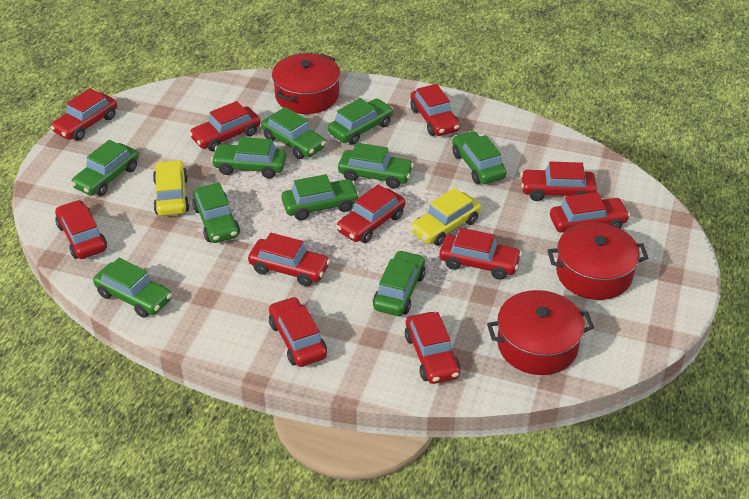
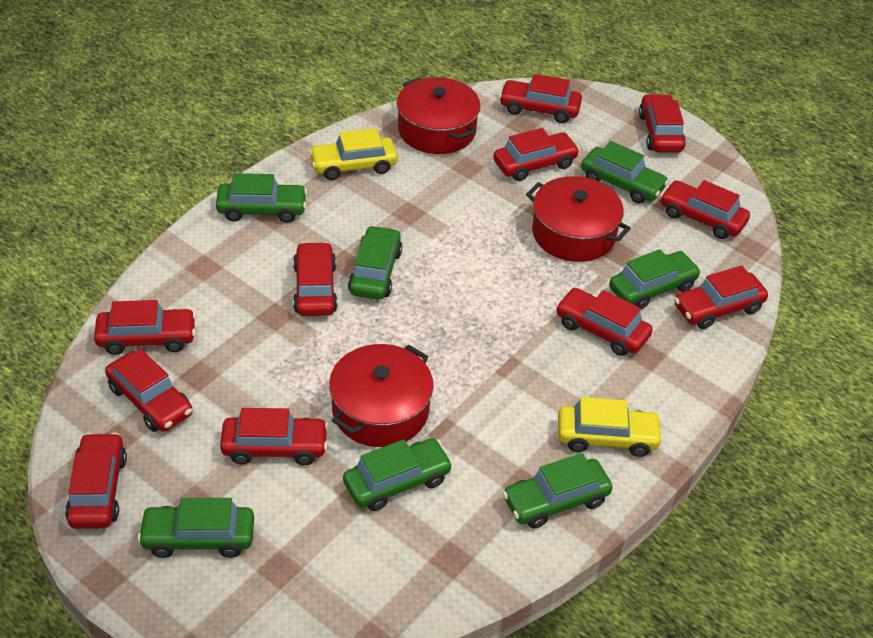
green car: [71,140,139,196] [93,258,172,318] [192,183,240,243] [211,137,286,178] [261,107,326,159] [282,174,360,220] [328,98,394,145] [338,143,414,188] [373,250,426,316] [452,131,507,184] = 10 -> [137,498,254,558] [216,173,307,223] [343,438,453,511] [348,225,402,299] [502,453,613,529] [581,141,669,204] [609,249,701,310] = 7

